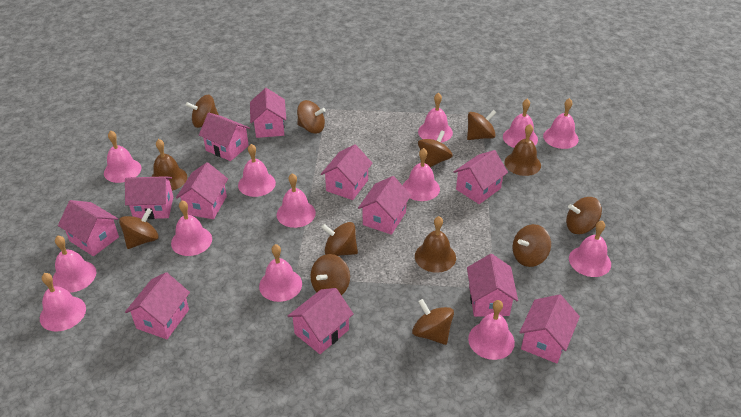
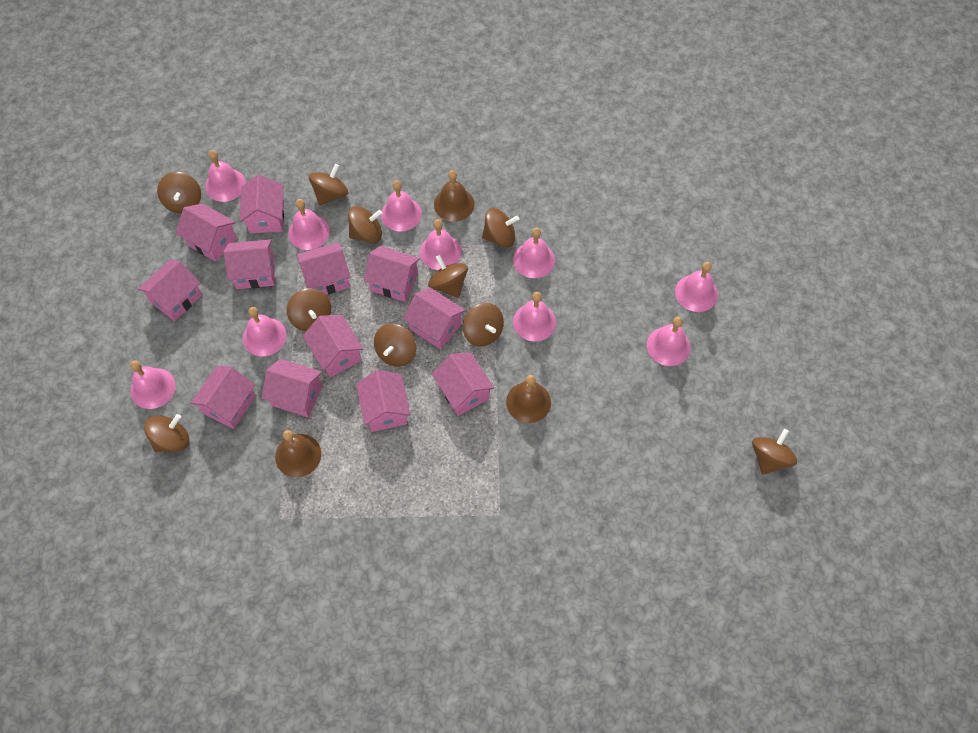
pink bell: [40,273,86,332] [53,236,96,293] [104,130,142,183] [171,200,212,256] [238,144,276,197] [259,244,302,302] [277,173,316,228] [403,148,440,201] [418,93,453,143] [468,300,515,360] [503,99,538,148] [543,98,579,149] [569,221,611,277] = 13 -> [130,360,176,409] [205,150,246,202] [243,307,287,356] [288,199,330,250] [381,180,422,232] [420,219,461,270] [513,228,555,278] [513,292,556,342] [647,317,691,366] [675,262,718,312] = 10

